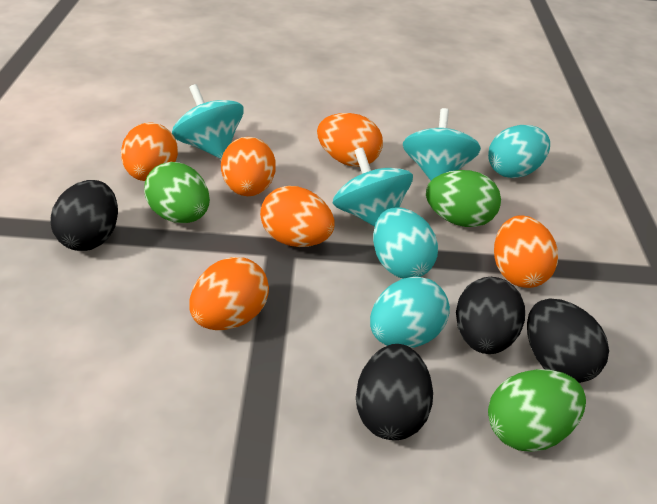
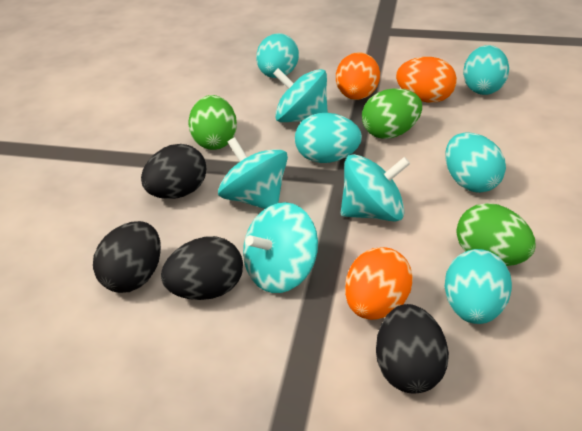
orange egg: [121,122,178,181] [189,257,269,330] [221,137,276,196] [260,186,334,247] [317,113,383,167] [494,215,558,288] = 6 -> [336,52,380,100] [345,247,413,320] [396,57,457,103] = 3
turquoise egg: [370,276,450,348] [373,207,438,278] [488,125,550,178] = 3 -> [256,33,299,78] [295,113,362,163] [444,249,512,324] [445,132,506,193] [463,45,509,95] = 5
turquoise spinning top: [172,84,244,159] [333,147,413,227] [403,108,481,181] = 3 -> [218,137,288,209] [243,202,318,293] [273,68,328,122] [341,154,410,222] = 4

